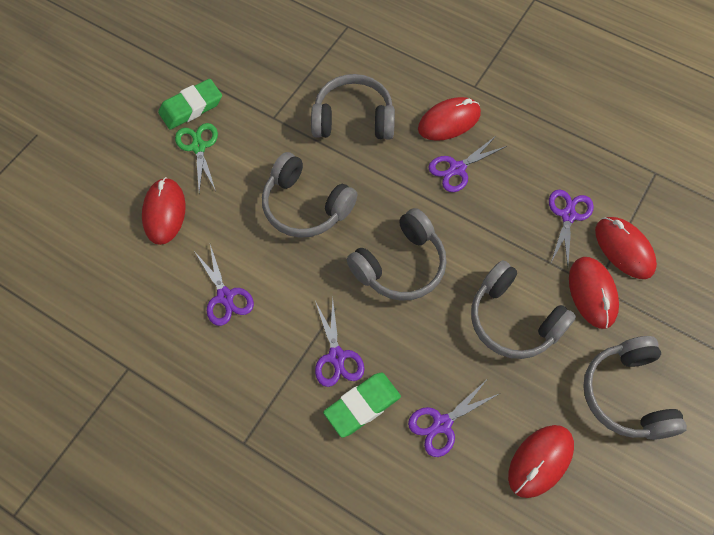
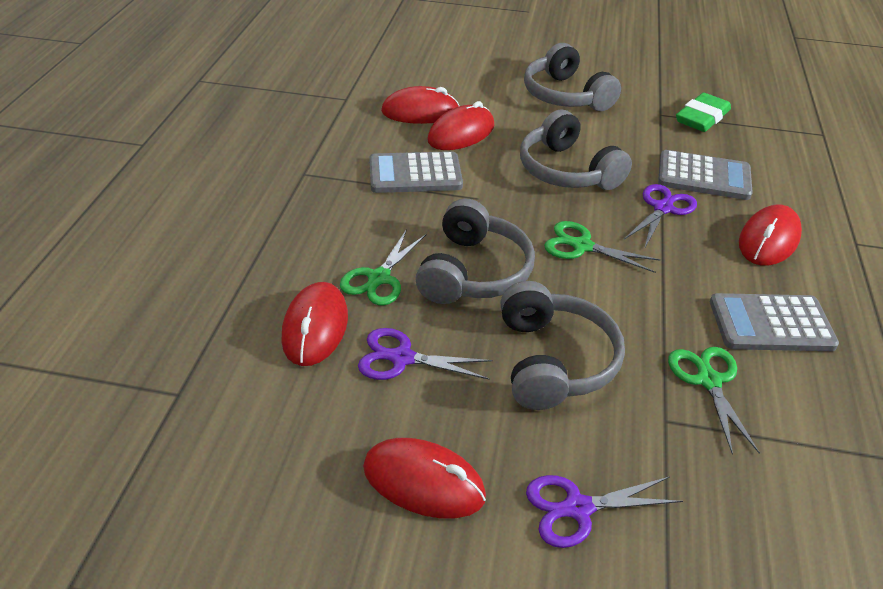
green eraser: [158,79,222,130] [323,373,401,438] = 2 -> [676,93,731,132] = 1
green scissors: [175,123,218,192] = 1 -> [340,229,427,306] [544,221,661,273] [668,347,760,455] = 3
grey calculator: none = 0 -> [369,151,463,193] [658,150,753,200] [710,293,839,351] = 3
grey headphones: [262,152,358,238] [311,74,395,140] [347,208,447,301] [471,260,576,359] [583,336,687,440] = 5 -> [415,198,535,304] [500,281,625,410] [520,109,632,190] [524,43,621,111] = 4
purple scissors: [194,245,254,326] [315,298,365,387] [408,381,499,457] [428,136,507,192] [549,190,594,266] = 5 -> [358,328,493,380] [526,475,683,548] [624,184,697,247] = 3

